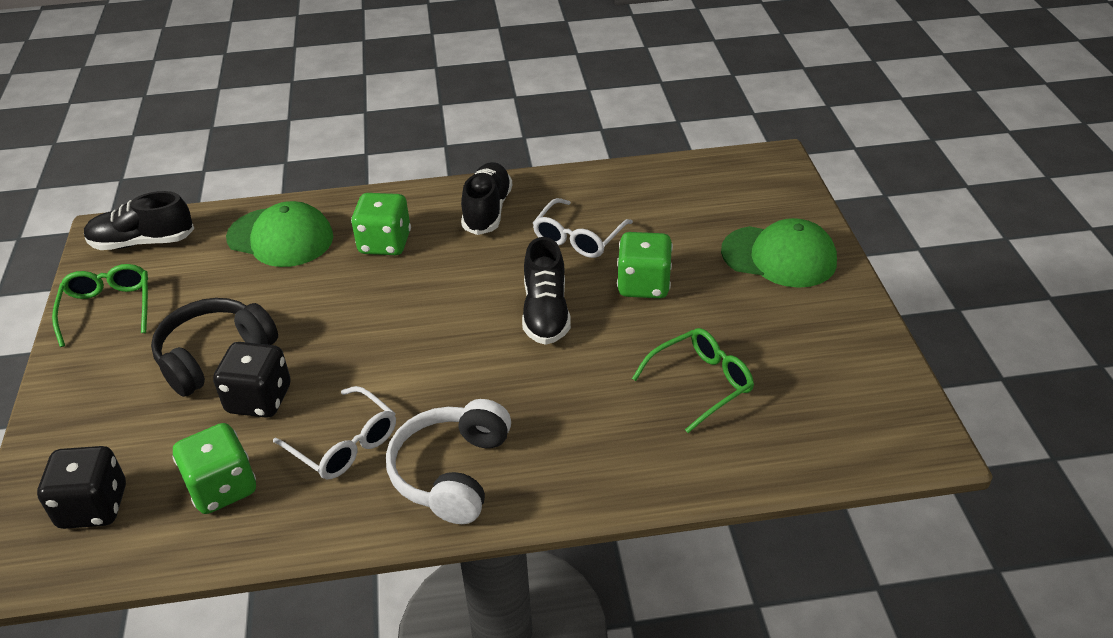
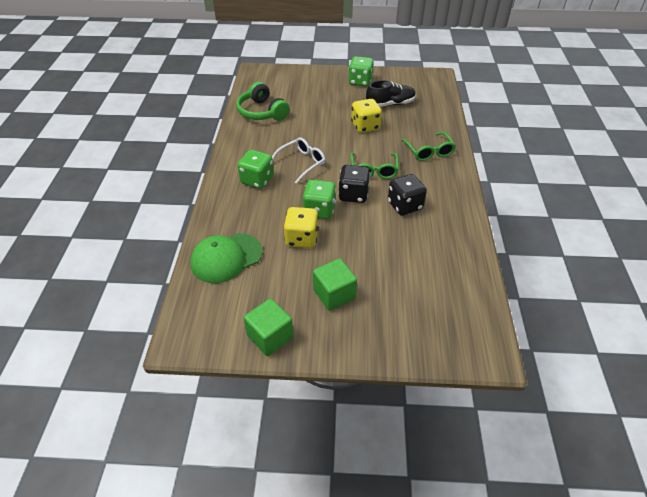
black headphones: [151,298,278,397] = 1 -> none = 0
black shoe: [84,191,194,250] [461,162,512,235] [522,237,571,345] = 3 -> [366,80,416,107] = 1
green cap: [226,201,333,267] [721,218,837,288] = 2 -> [191,233,263,283] = 1
green cube: none = 0 -> [244,298,293,356] [313,258,357,311] = 2
green headphones: none = 0 -> [236,82,290,120] = 1
white glasses: [273,386,396,479] [533,198,633,258] = 2 -> [272,137,325,184] = 1
white headphones: [386,399,511,524] = 1 -> none = 0
yellow dice: none = 0 -> [284,207,319,248] [351,99,382,133] = 2

